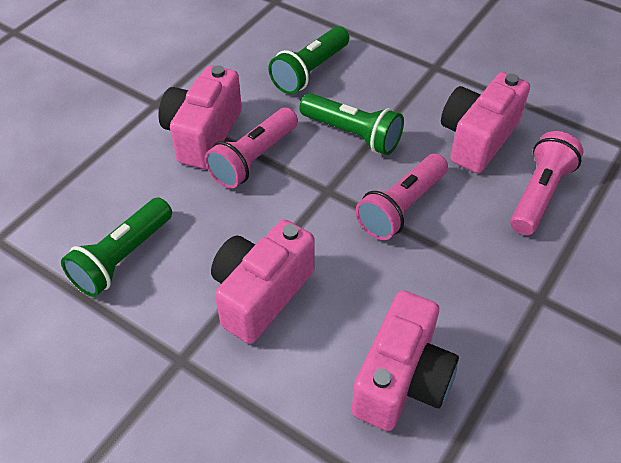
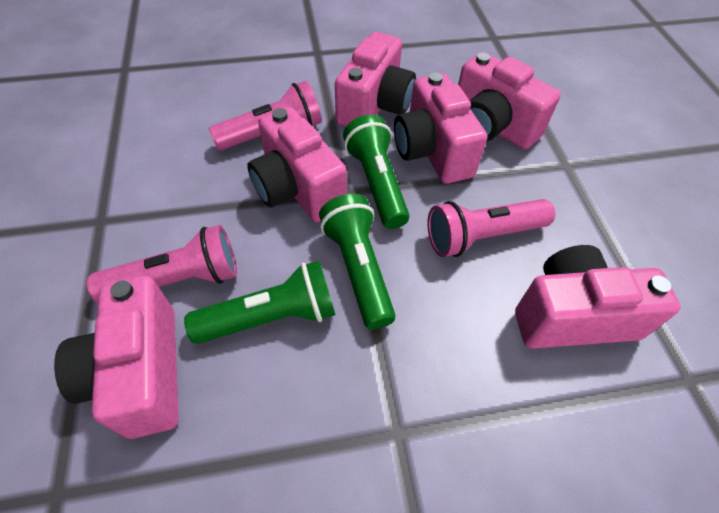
pink camera: [159,65,242,169] [211,219,315,344] [351,290,459,431] [441,72,530,173] = 4 -> [54,276,179,439] [247,107,347,222] [335,32,416,127] [394,72,487,184] [458,52,561,149] [515,245,681,349] = 6

